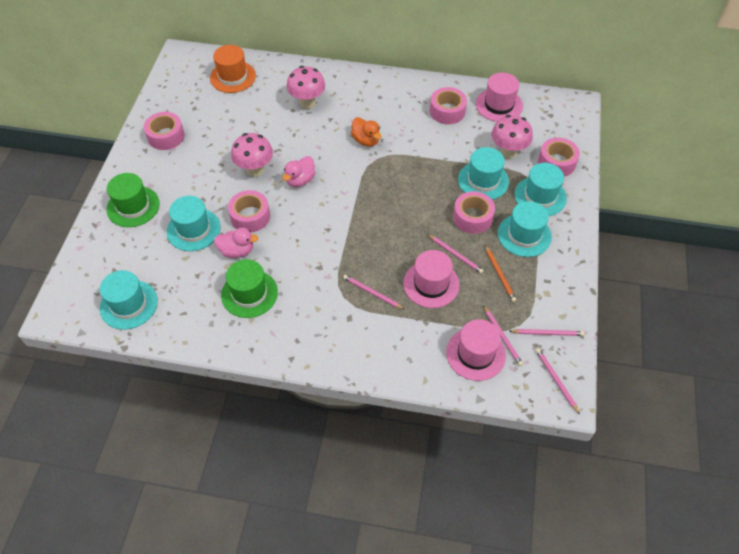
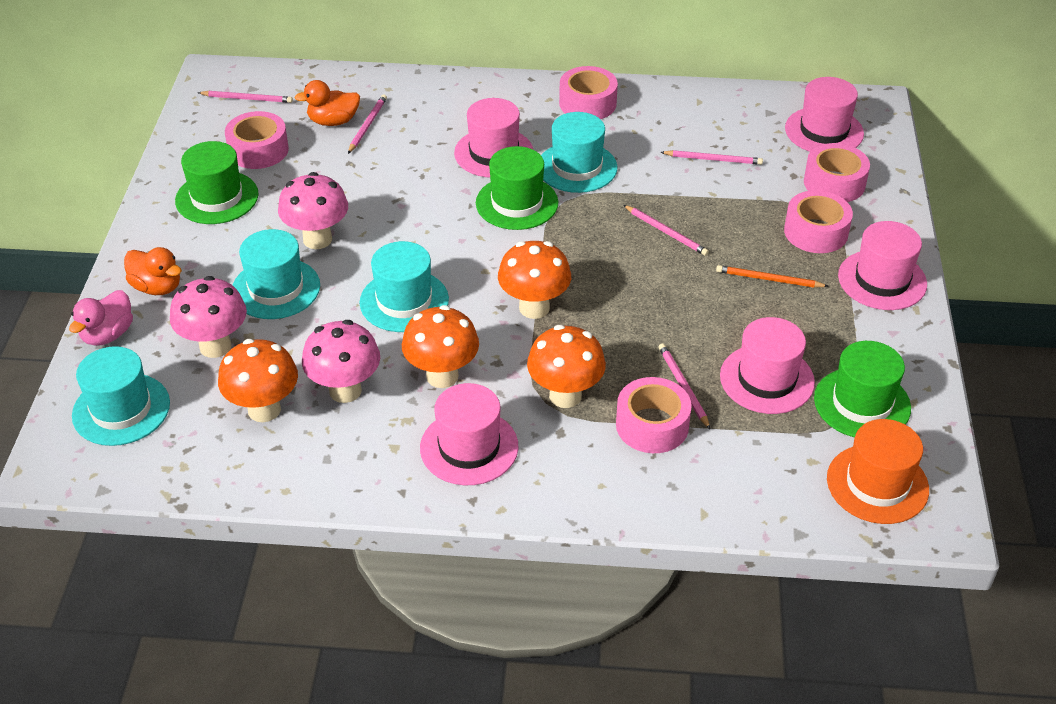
green hat: [107,173,160,227] [221,259,278,318] = 2 -> [175,141,258,224] [476,146,558,230] [814,341,911,438] = 3
orange duck: [351,117,381,146] = 1 -> [124,247,182,295] [295,80,360,126] = 2
orange mushroom: none = 0 -> [218,339,298,422] [402,305,479,388] [498,241,571,319] [527,325,606,408] = 4
pink duck: [214,227,259,258] [283,156,316,187] = 2 -> [69,290,133,346] = 1
pink hat: [403,250,459,308] [446,319,506,381] [476,73,523,122] = 3 -> [420,383,518,485] [454,98,533,177] [720,317,815,414] [785,77,864,152] [838,221,927,310] = 5
turquoise hat: [100,270,158,330] [167,196,220,251] [458,147,509,200] [498,201,552,257] [515,163,567,216] = 5 -> [72,346,170,446] [233,229,320,319] [360,241,449,332] [541,112,617,193] = 4

